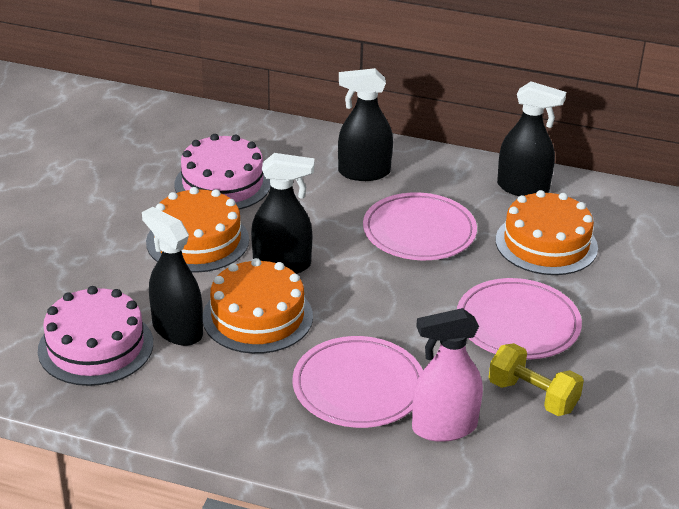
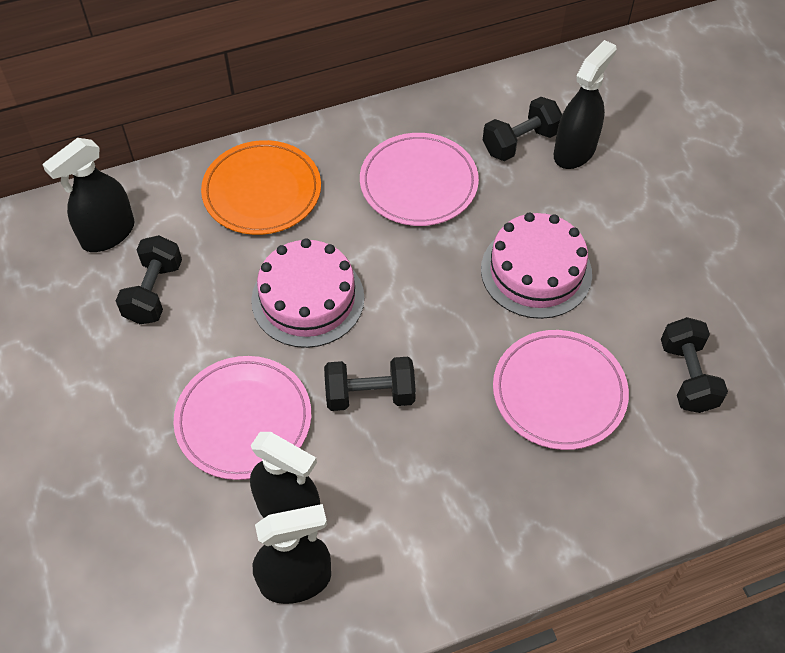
black dumbbell: none = 0 -> [116,235,182,324] [324,357,416,411] [483,97,562,161] [661,317,728,413] = 4
orange cake: [146,187,249,273] [203,258,313,354] [495,190,598,275] = 3 -> none = 0
orange plate: none = 0 -> [201,140,321,235] = 1
pink spray bottle: [412,308,483,442] = 1 -> none = 0
yellow dumbbell: [489,343,584,416] = 1 -> none = 0

